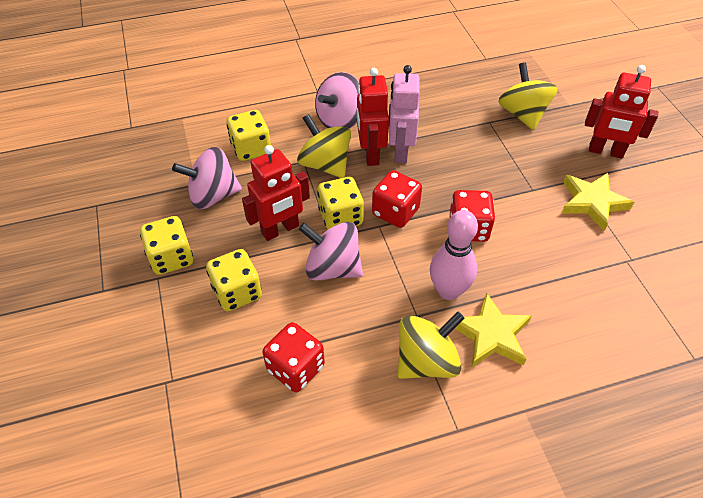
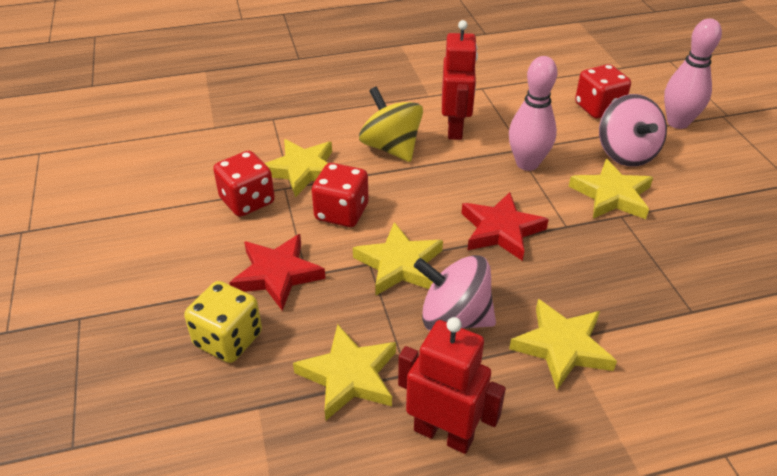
pink bowling pin: [430,210,478,300] = 1 -> [509,56,557,171] [664,18,722,129] = 2
pink robot: [389,65,420,163] = 1 -> none = 0
pink spinning top: [172,147,242,209] [299,222,363,280] [315,72,359,129] = 3 -> [414,255,496,331] [599,94,667,167] = 2
red robot: [242,145,310,241] [357,68,389,166] [585,65,658,159] = 3 -> [398,317,506,454] [442,20,478,140] = 2
red star: none = 0 -> [229,234,326,311] [461,192,549,261] = 2
yellow dice: [140,216,193,275] [206,249,262,312] [227,110,271,161] [317,177,364,230] = 4 -> [184,281,262,363] = 1
yellow spinning top: [297,114,351,178] [398,311,465,379] [498,62,558,130] = 3 -> [359,87,423,162] = 1
yellow star: [455,292,532,367] [562,173,634,231] = 2 -> [265,139,332,197] [293,324,396,420] [353,222,443,295] [509,299,617,390] [568,159,653,219] = 5

